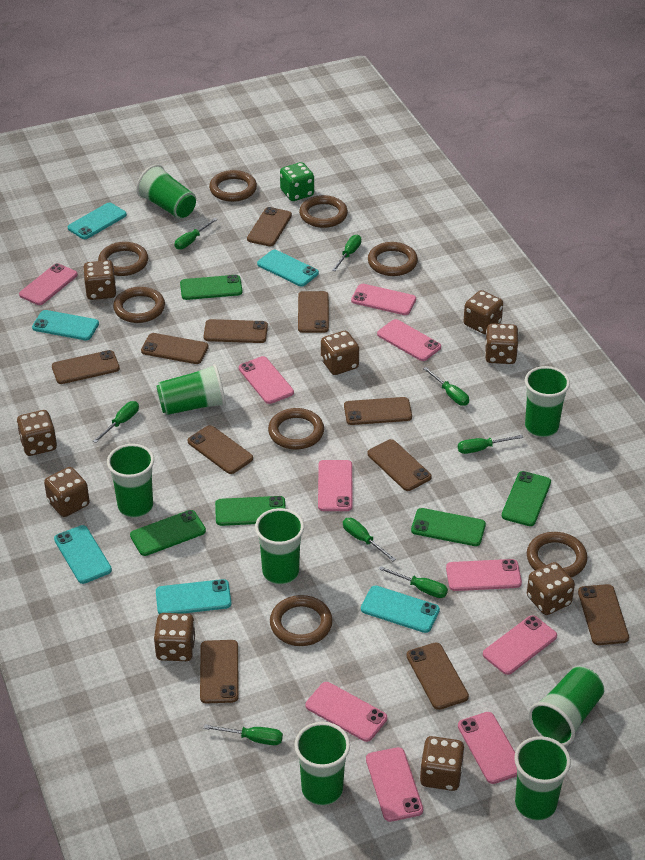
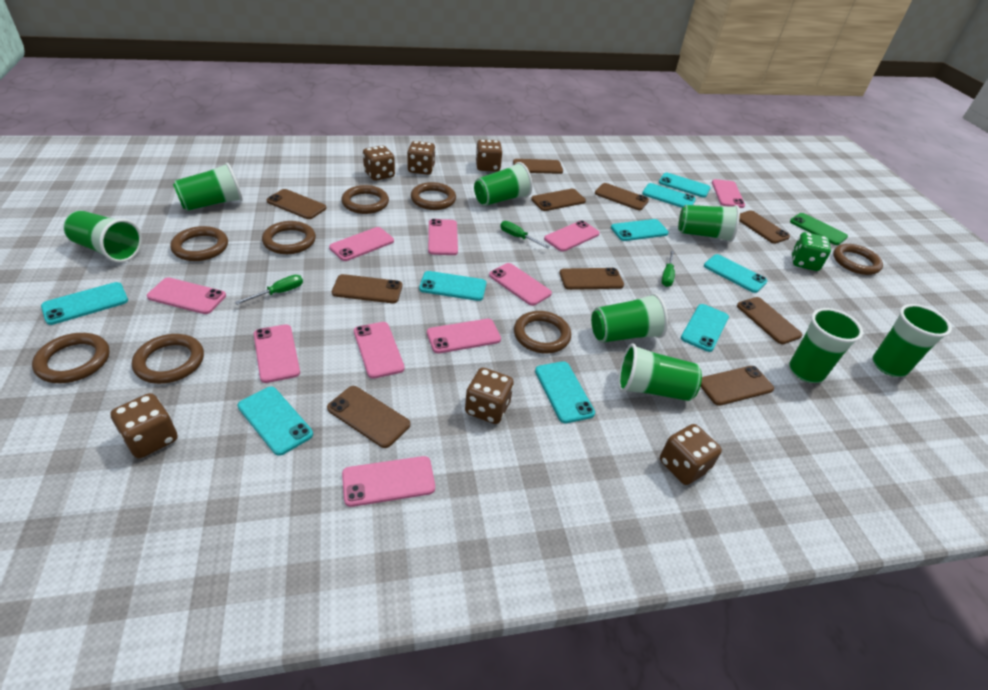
brown dice: [17,410,57,456] [44,467,90,517] [83,260,116,300] [154,613,195,661] [321,331,359,375] [420,736,465,791] [464,290,503,334] [485,323,519,364] [527,562,575,615] = 9 -> [110,393,178,458] [363,145,395,181] [407,141,436,175] [465,367,514,424] [476,140,503,171] [660,424,722,485] = 6
brown phone: [52,350,120,384] [141,333,209,364] [188,425,253,474] [200,640,239,704] [204,319,268,343] [247,207,292,246] [298,291,329,333] [344,397,412,425] [368,439,432,491] [407,643,469,710] [578,584,629,645] = 11 -> [267,189,327,219] [327,386,410,448] [332,274,402,303] [513,159,563,174] [531,189,586,211] [559,268,624,290] [595,183,649,210] [700,366,774,406] [737,297,802,344] [739,210,790,244] = 10
green phone: [130,510,206,556] [180,275,242,300] [215,496,286,526] [411,508,486,546] [502,471,551,526] = 5 -> [790,213,848,245] = 1
green screwdriver: [93,401,139,443] [174,218,218,250] [204,724,283,745] [332,235,361,271] [343,518,396,561] [379,566,448,598] [423,367,469,406] [458,435,523,454] = 8 -> [235,275,303,305] [500,221,550,249] [661,250,675,287] = 3
turquoise phone: [32,310,99,340] [54,525,112,584] [67,203,127,239] [156,579,231,614] [257,250,319,287] [361,586,440,633] = 6 -> [41,282,128,325] [237,386,313,456] [419,271,486,301] [535,361,595,423] [611,219,669,241] [642,183,696,208] [659,173,710,198] [681,304,729,352] [704,254,767,293] = 9

